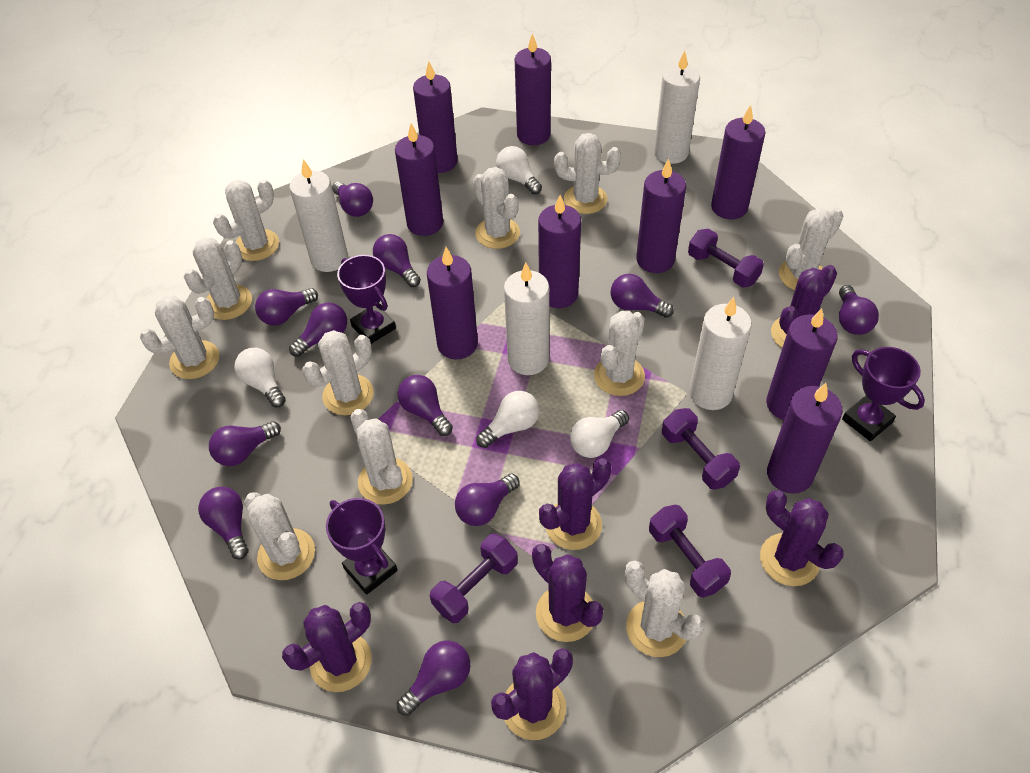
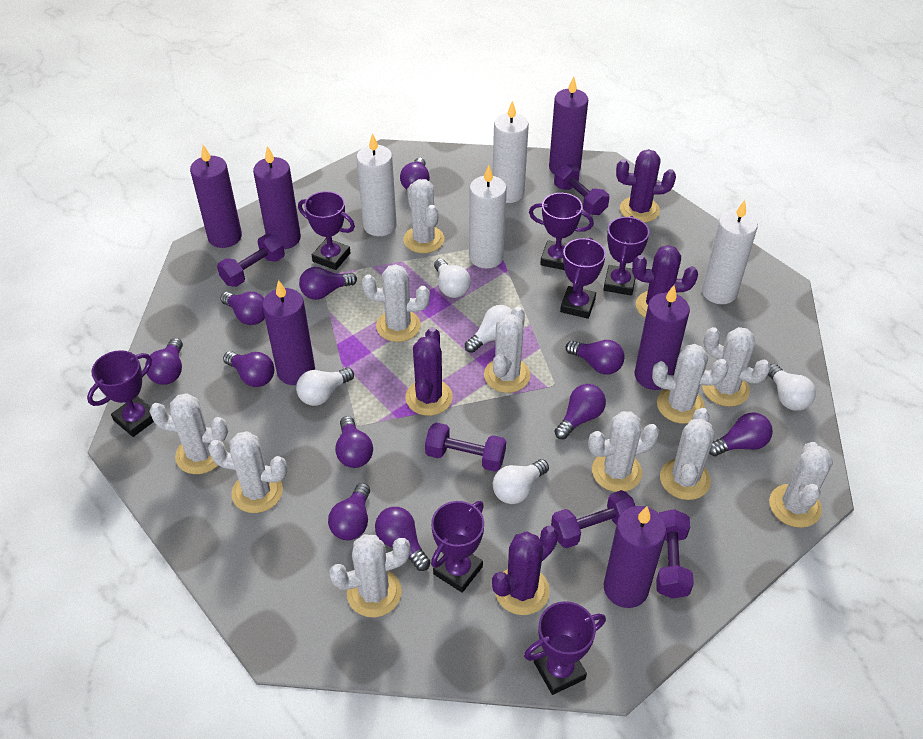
purple cactus: [282,602,372,692] [491,648,573,740] [532,544,603,642] [539,458,611,550] [760,490,844,586] [771,265,837,348] = 6 -> [405,327,453,416] [492,526,558,615] [616,149,676,223] [632,245,698,318] = 4
purple candle: [395,123,443,236] [413,61,458,173] [427,247,478,359] [515,33,551,145] [538,195,581,308] [636,159,686,273] [711,105,766,219] [766,308,838,420] [767,383,843,494] = 9 -> [190,145,242,248] [253,146,301,249] [262,280,315,385] [549,76,588,175] [604,506,667,608] [635,285,690,390] = 6
purple dumbbell: [430,534,518,623] [649,505,731,598] [662,408,740,490] [688,229,764,287] = 4 -> [217,234,285,287] [425,422,506,472] [551,490,635,548] [554,164,609,215] [656,509,694,599] = 5
purple trophy: [326,498,397,595] [337,255,396,344] [842,347,925,441] = 3 -> [87,350,154,437] [298,191,355,270] [431,501,484,593] [524,601,606,695] [529,193,594,270] [560,238,606,319] [604,216,649,296] = 7
white light bulb: [234,348,286,407] [476,391,539,448] [496,146,542,194] [570,410,629,458] = 4 -> [296,367,354,406] [434,259,471,298] [465,305,512,353] [493,459,549,504] [768,364,816,411] = 5

